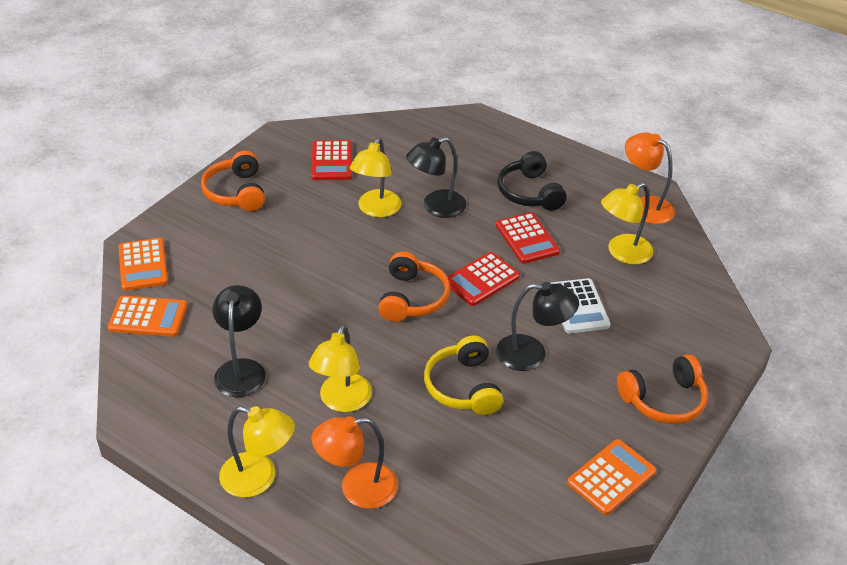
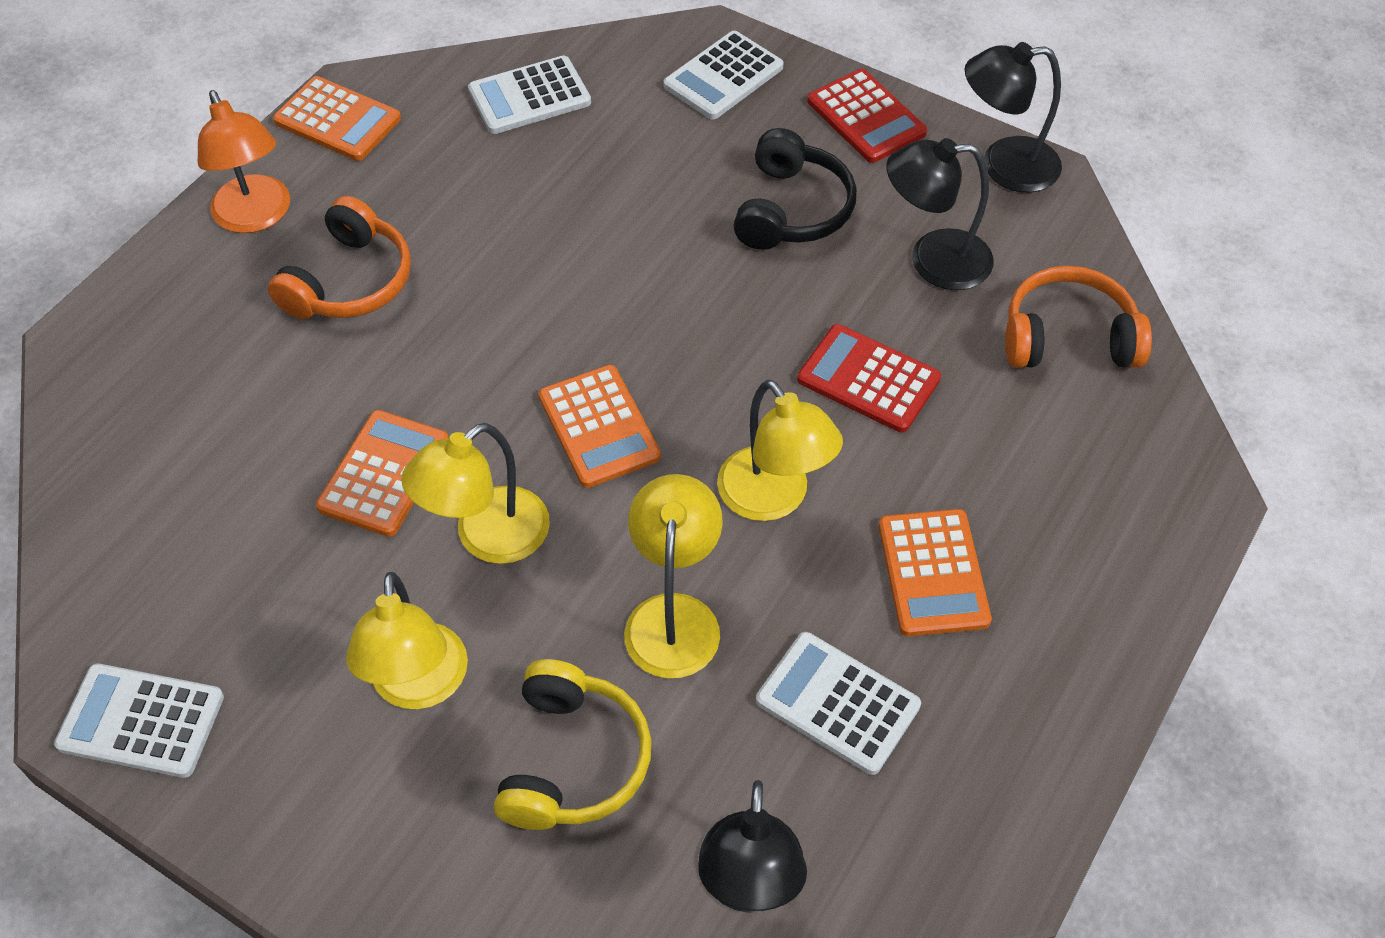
orange calculator: [108,296,188,337] [118,238,168,291] [567,439,656,515] = 3 -> [273,76,401,161] [316,410,449,537] [539,365,661,488] [878,509,992,636] = 4
orange headphones: [201,151,265,211] [378,251,450,322] [617,354,708,424] = 3 -> [268,196,411,319] [1005,266,1152,368] = 2
orange lamp: [311,416,398,509] [625,132,675,224] = 2 -> [198,90,290,233] = 1
red calculator: [311,140,352,180] [447,252,520,306] [496,212,560,264] = 3 -> [797,324,941,433] [807,69,927,163] = 2
white calculator: [551,278,610,334] = 1 -> [54,663,224,778] [468,56,591,134] [664,31,784,120] [756,632,921,775] = 4

